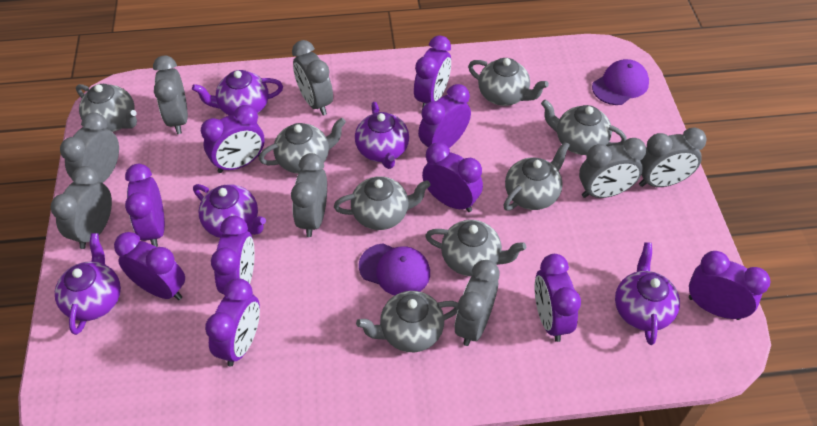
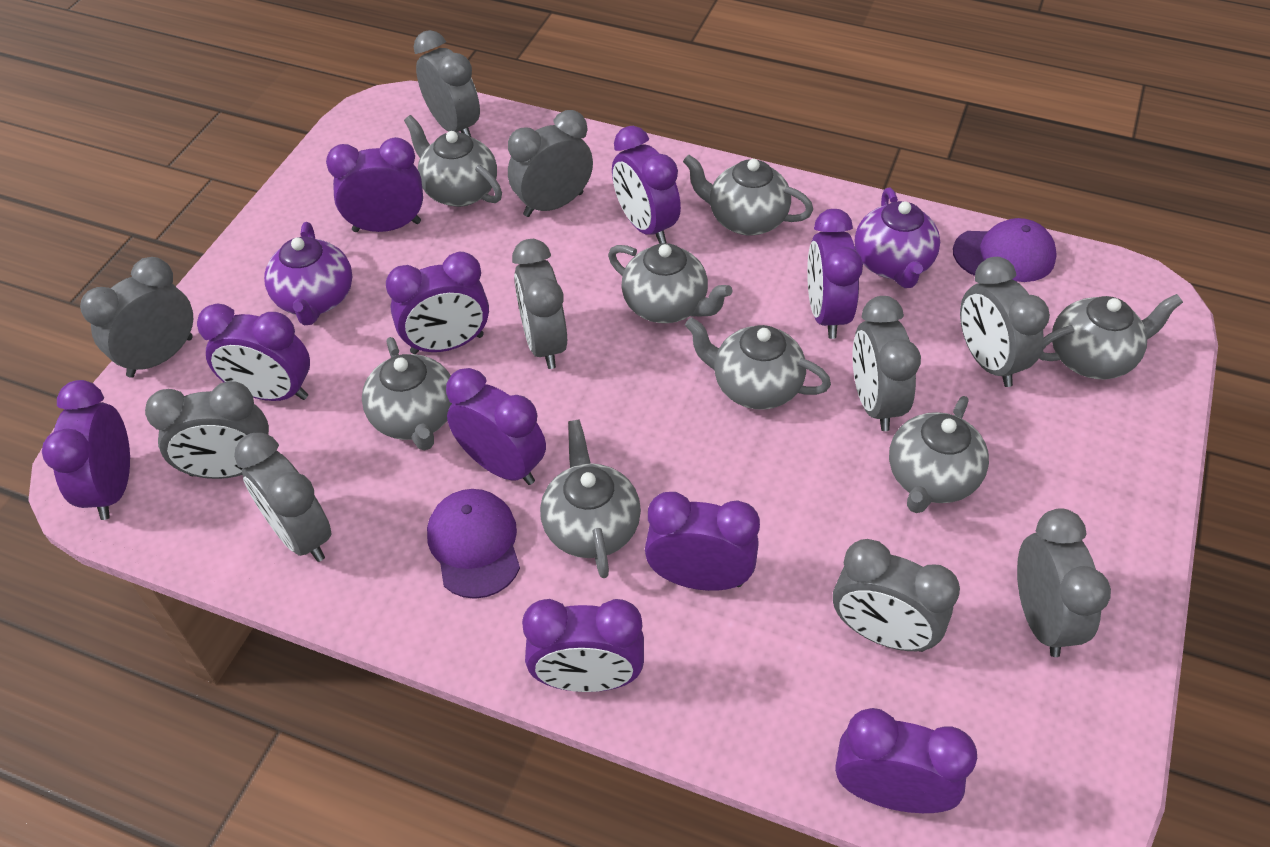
grey clock: [51,166,112,249] [60,112,119,183] [153,56,188,134] [291,153,327,237] [292,40,333,115] [455,260,500,346] [579,138,646,198] [639,128,707,187] = 8 -> [80,257,193,378] [145,381,269,479] [234,433,332,562] [414,30,480,137] [508,110,593,217] [512,239,567,369] [833,539,960,652] [852,296,921,431] [960,257,1050,387] [1017,508,1111,657] = 10
purple teapot: [55,233,121,335] [192,70,283,115] [193,184,266,238] [355,102,409,169] [615,242,680,345] = 5 -> [264,222,352,325] [855,188,940,288] = 2

